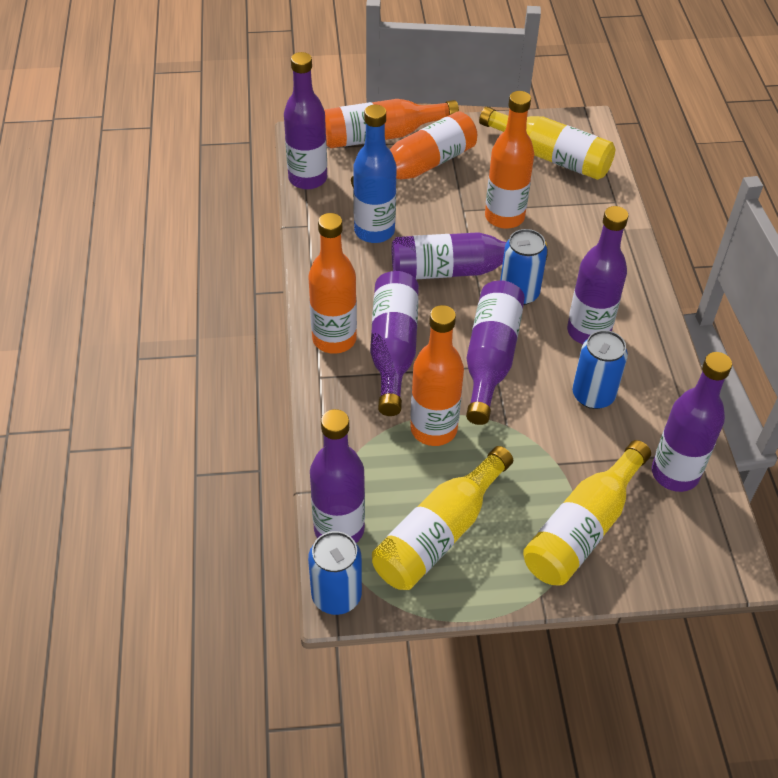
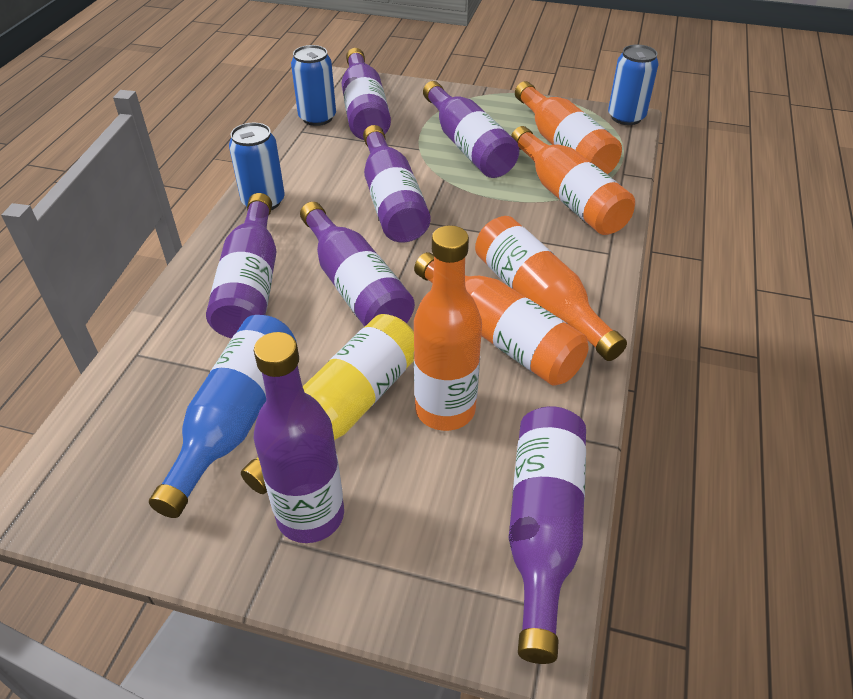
yellow bottle: [372,446,513,590] [479,107,615,180] [523,440,651,585] = 3 -> [241,314,414,494] = 1

